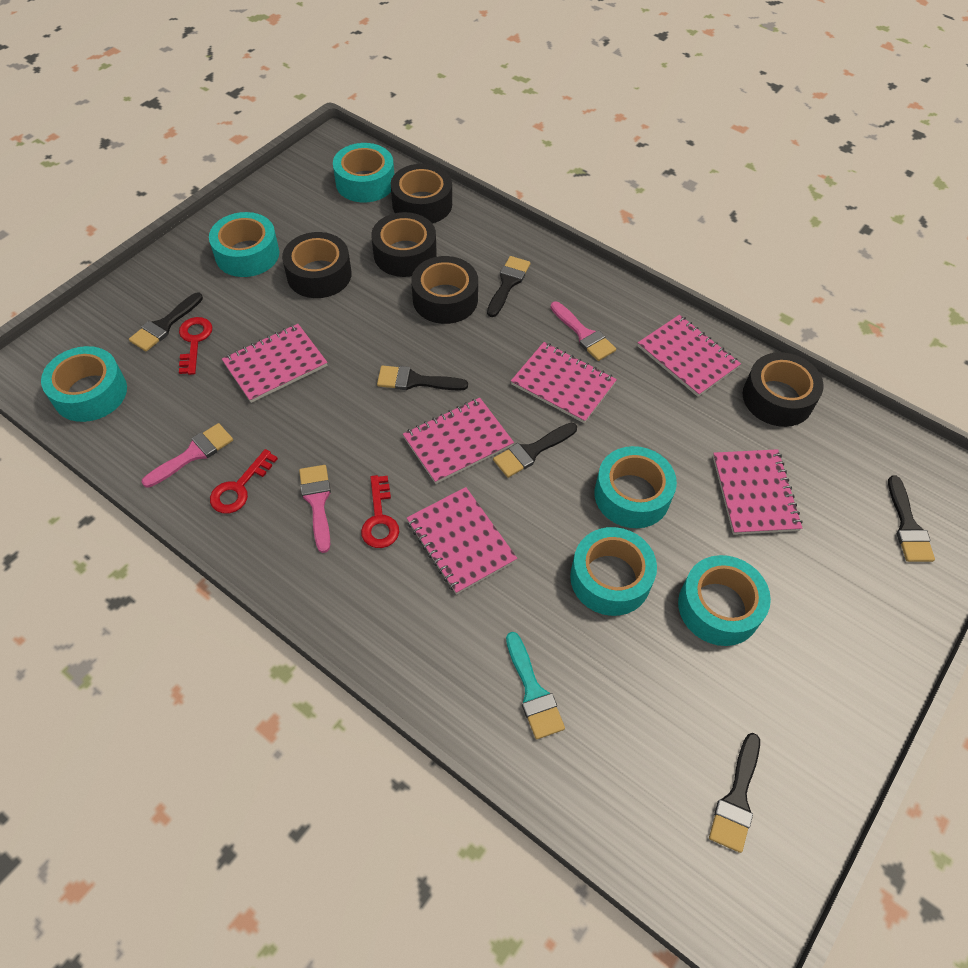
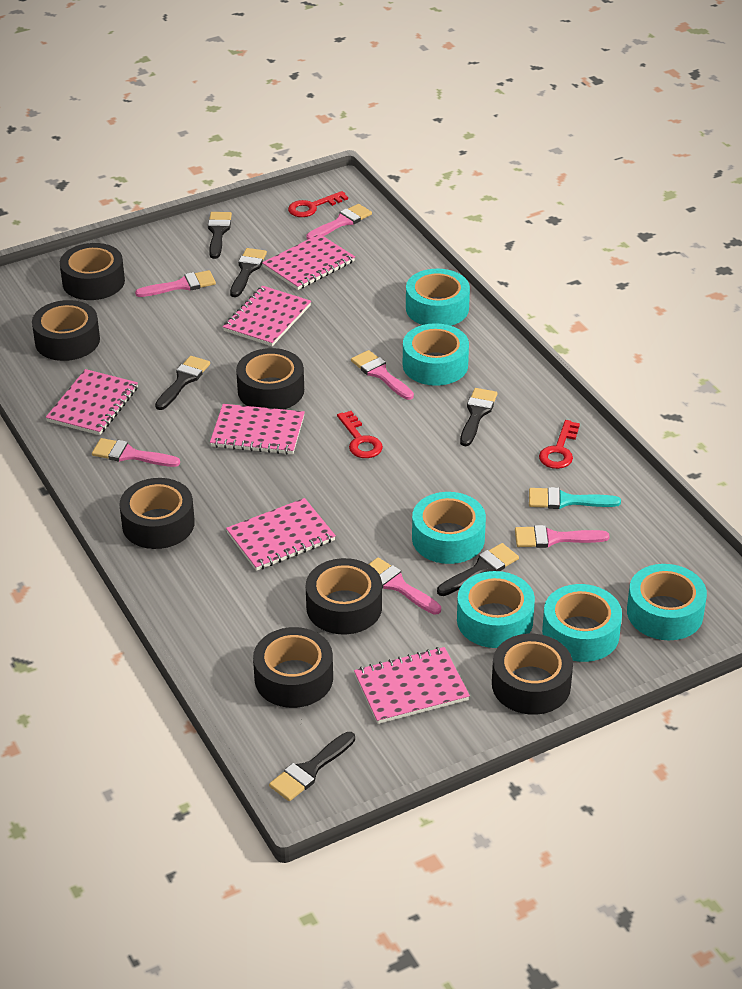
black tape: [282,232,352,298] [371,212,437,277] [391,164,452,223] [411,256,478,324] [743,352,824,427] = 5 -> [32,300,100,361] [60,243,125,300] [119,478,195,549] [236,348,304,409] [253,627,333,708] [306,558,382,634] [492,634,573,715] = 7
pink brush: [142,423,233,488] [299,465,331,553] [550,301,616,361] = 3 -> [92,438,180,467] [135,270,216,297] [306,204,372,240] [351,350,414,400] [369,557,441,615] [515,525,609,548] = 6

